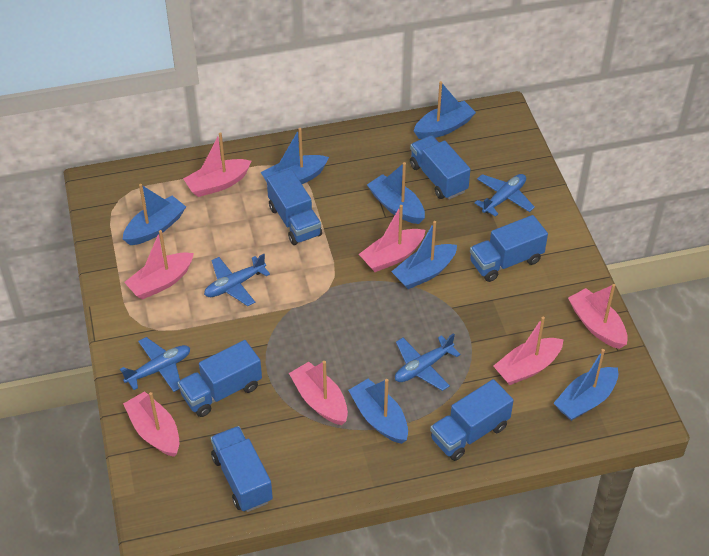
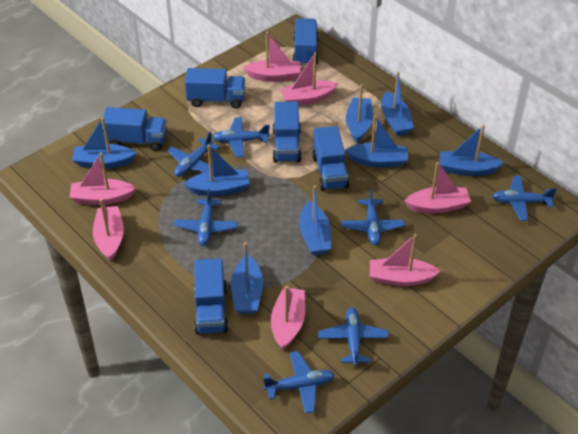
blue boat: [123,184,186,245] [261,128,329,184] [348,379,408,444] [367,162,425,224] [391,221,457,289] [414,81,476,139] [554,349,618,421] = 7 -> [72,117,136,169] [184,145,250,196] [231,242,263,314] [299,186,331,255] [345,115,408,167] [346,84,373,143] [381,71,414,136] [440,125,503,176] = 8
blue plane: [120,337,190,392] [204,254,270,306] [395,333,460,391] [475,174,535,217] = 4 -> [167,132,219,177] [174,189,238,246] [212,117,270,157] [263,351,335,414] [318,307,389,366] [341,189,405,245] [492,176,557,221] = 7

